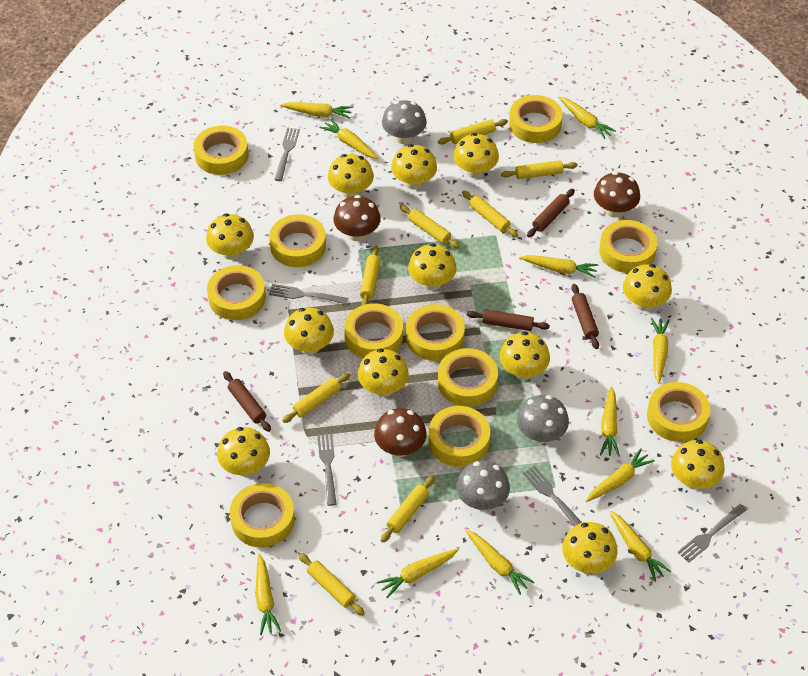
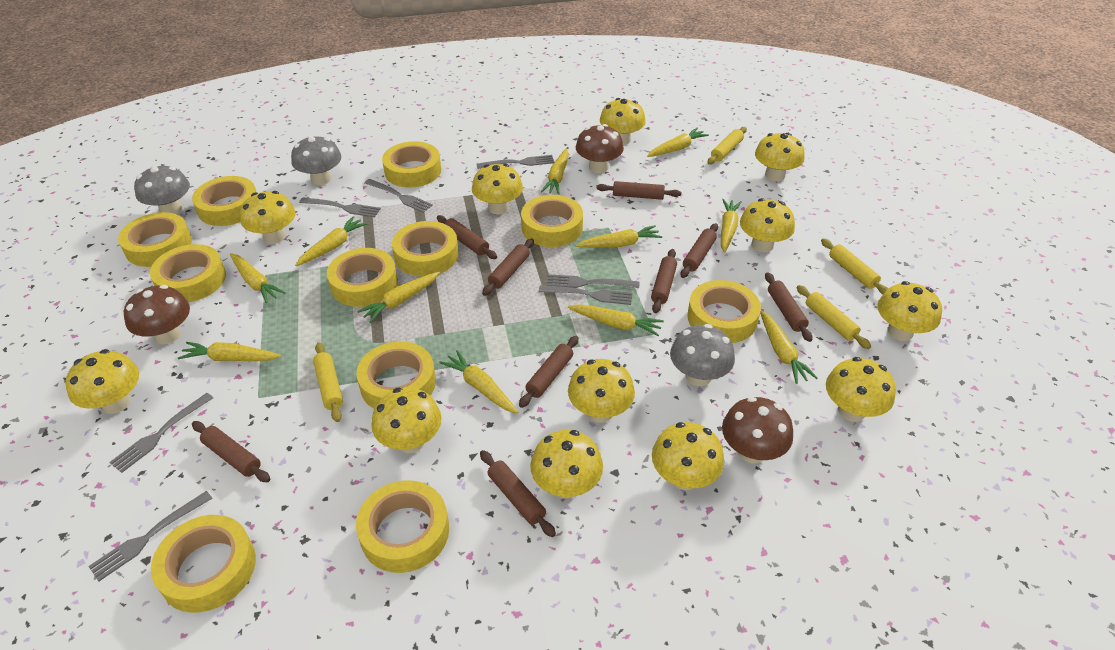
brown rolling pin: [223,371,271,432] [467,309,550,331] [527,189,575,237] [571,284,599,349] = 4 -> [192,421,270,482] [437,215,497,259] [480,450,556,537] [482,239,534,296] [519,336,579,408] [596,181,681,200] [651,249,677,313] [681,223,718,278] [765,272,812,342] = 9
grey fork: [269,284,348,304] [274,128,300,181] [317,433,337,506] [523,466,582,527] [677,504,747,562] = 5 -> [88,491,213,581] [109,393,213,473] [299,197,381,217] [364,179,433,213] [476,155,554,169] [539,285,633,305] [547,274,639,288] = 7
yellow rolling pin: [282,373,350,423] [298,553,365,616] [360,246,381,305] [381,476,435,543] [400,205,460,249] [438,119,508,144] [462,191,518,237] [501,160,578,179] = 8 -> [313,342,343,422] [708,127,747,165] [797,285,871,349] [821,238,888,294] = 4

